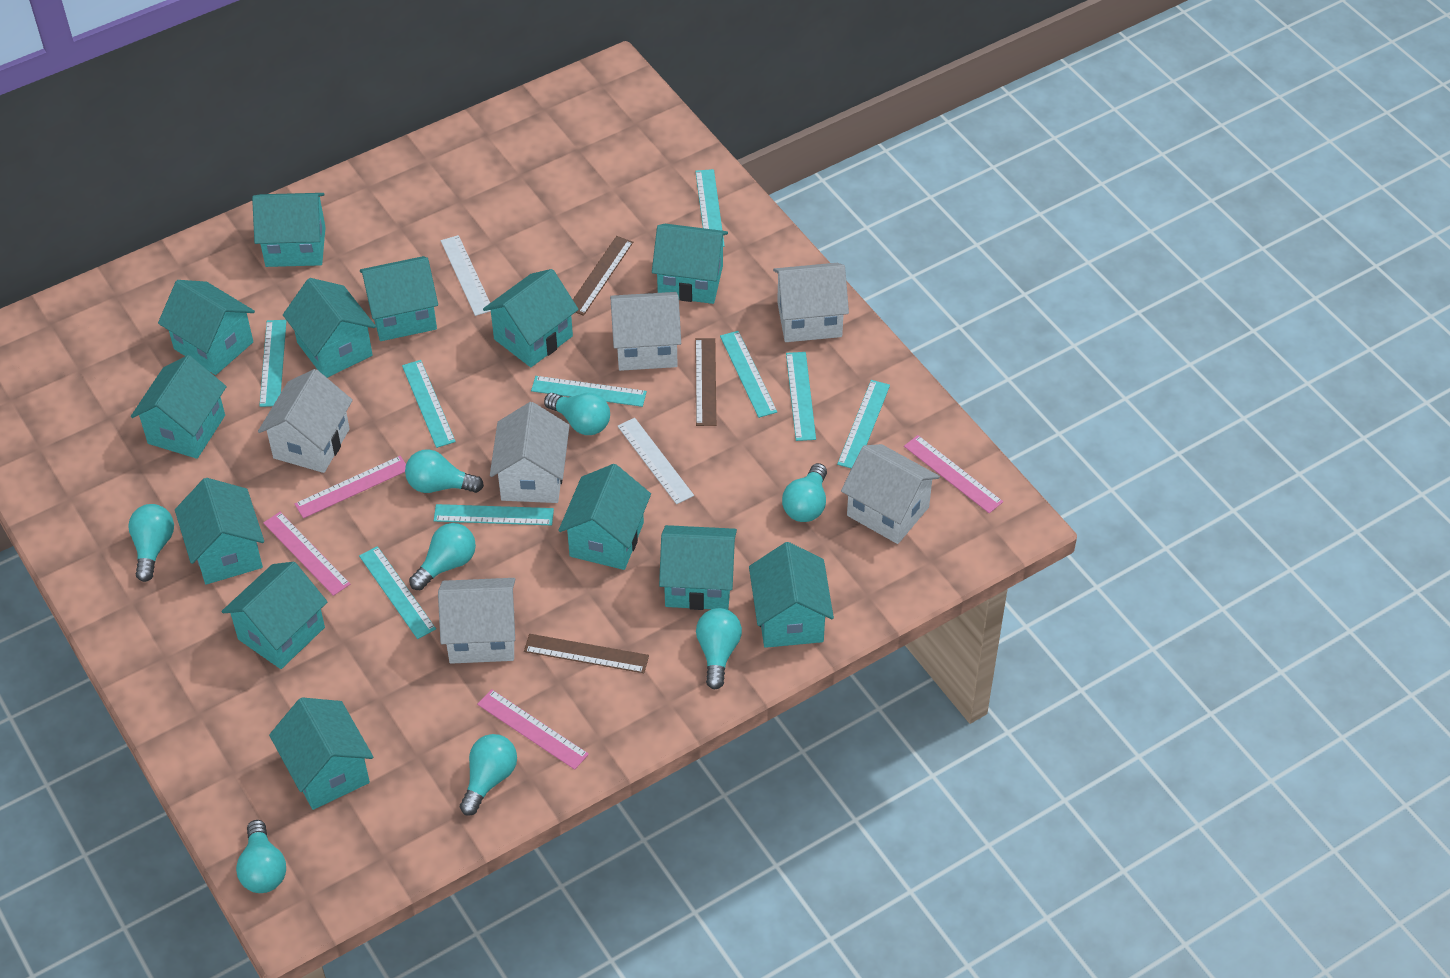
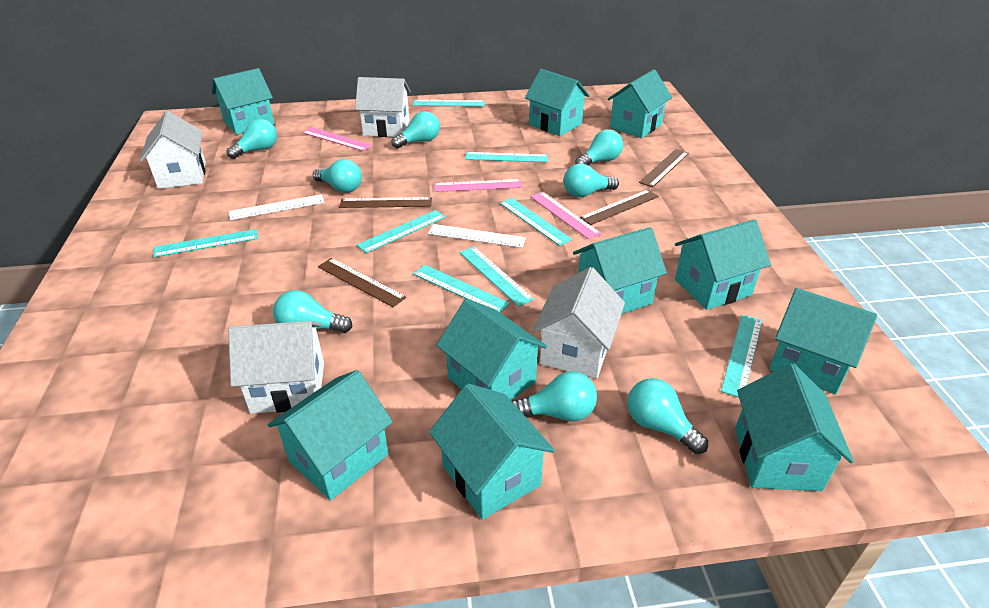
brown ruler: [524,634,649,673] [573,236,633,316] [695,338,716,426] = 3 -> [318,258,406,307] [339,197,432,208] [580,190,659,225] [639,149,689,187] = 4
pink ruler: [263,512,350,596] [295,456,406,518] [477,689,589,770] [904,435,1003,513] = 4 -> [302,127,372,151] [434,179,522,192] [530,192,601,239] = 3
turquoise house: [131,355,227,459] [158,280,255,375] [175,478,264,585] [222,562,328,669] [252,193,326,267] [269,697,373,810] [283,278,376,378] [360,256,438,341] [483,269,579,367] [558,464,651,570] [652,224,728,304] [659,525,737,610] [749,542,834,648] = 13 -> [212,68,274,135] [268,370,393,501] [429,383,555,520] [436,299,547,400] [525,69,590,136] [573,227,667,314] [607,69,672,138] [675,220,771,310] [735,364,854,491] [769,288,877,395] = 10
turquoise ruler: [259,320,287,407] [359,546,436,639] [402,360,456,448] [434,504,554,525] [531,376,647,407] [695,169,725,247] [720,331,777,418] [786,352,816,441] [837,380,890,469] = 9 -> [153,229,258,257] [357,210,446,253] [413,100,485,107] [413,265,510,313] [460,247,534,307] [465,152,548,162] [500,198,572,246] [721,315,762,397] = 8
white house: [258,369,353,473] [438,578,515,664] [490,402,570,503] [610,292,681,371] [773,263,849,342] [841,444,940,544] = 6 -> [140,111,206,189] [228,321,324,414] [355,77,411,137] [533,267,625,379] = 4

